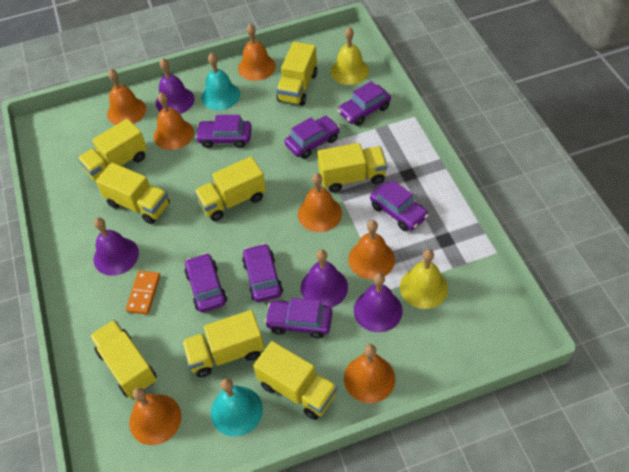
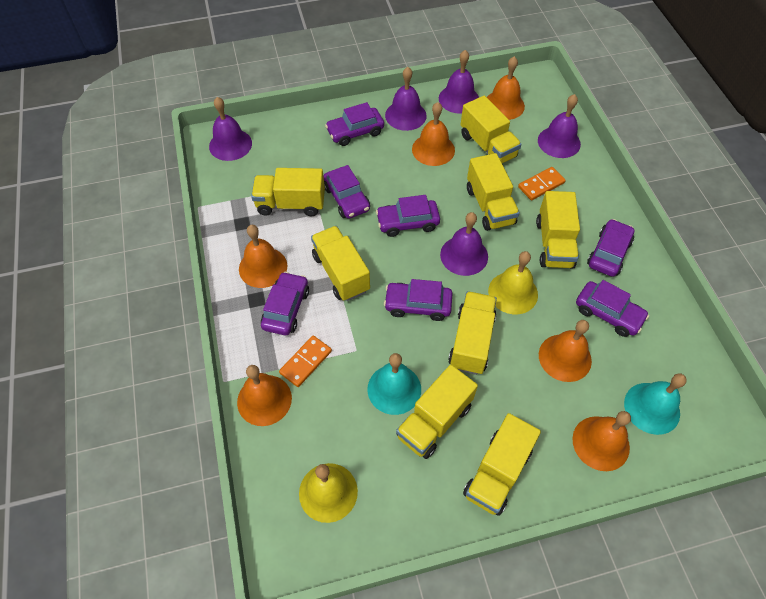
orange bell: [107,69,146,125] [129,387,182,445] [154,92,194,150] [238,24,276,81] [298,173,342,232] [344,344,395,403] [348,220,395,279] = 7 -> [237,365,292,426] [239,225,287,288] [412,102,455,166] [487,56,525,120] [539,320,592,382] [572,411,631,471] = 6
orange domino: [126,271,160,314] = 1 -> [279,336,332,387] [518,167,566,200] = 2
purple bell: [94,218,139,276] [156,58,194,114] [301,249,348,307] [354,273,402,332] = 4 -> [209,97,252,161] [385,67,427,131] [439,50,479,114] [440,212,488,276] [538,94,581,158] = 5

